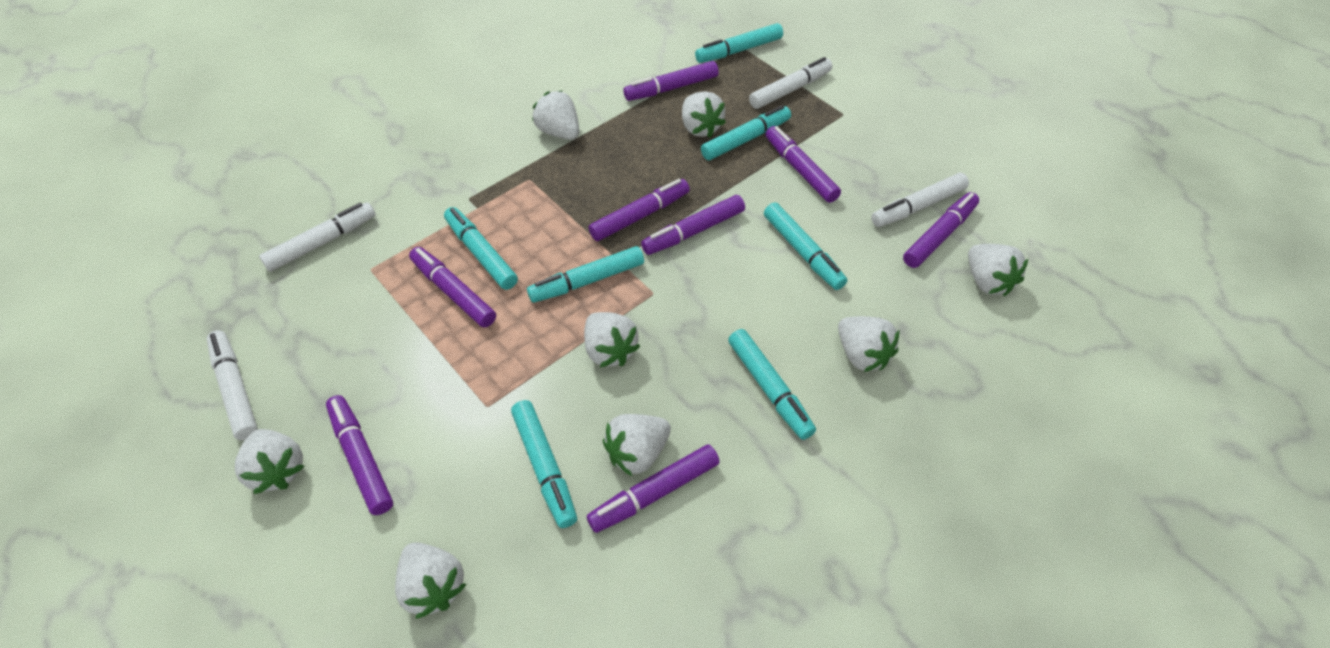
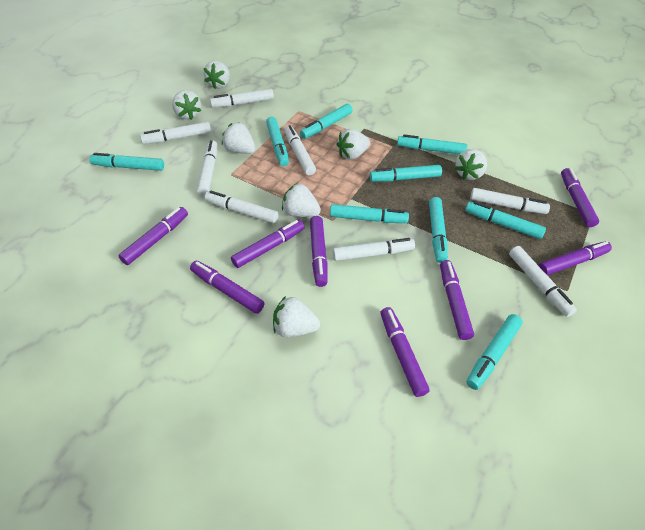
turquoise marker: [444,207,518,290] [511,400,577,528] [527,246,644,303] [695,23,783,63] [701,105,791,160] [728,329,816,440] [764,202,847,290] = 7 -> [89,153,164,171] [266,117,289,166] [300,104,353,139] [330,204,409,223] [370,165,442,182] [397,134,467,154] [429,197,448,263] [465,201,546,239] [466,314,523,390] = 9
white marker: [207,331,258,440] [259,202,375,272] [749,57,833,109] [871,173,969,227] = 4 -> [140,122,211,144] [197,140,218,196] [205,191,279,224] [210,89,274,108] [284,125,316,175] [332,238,415,261] [470,188,550,214] [509,246,577,317] = 8
white strawberry: [235,429,304,494] [395,542,467,619] [532,90,579,140] [584,312,640,367] [603,414,671,476] [682,91,726,138] [838,316,899,372] [968,244,1028,296] = 8 -> [172,90,202,120] [204,61,230,89] [222,122,256,154] [273,296,320,337] [282,183,321,217] [336,129,370,160] [455,149,487,180] = 7

